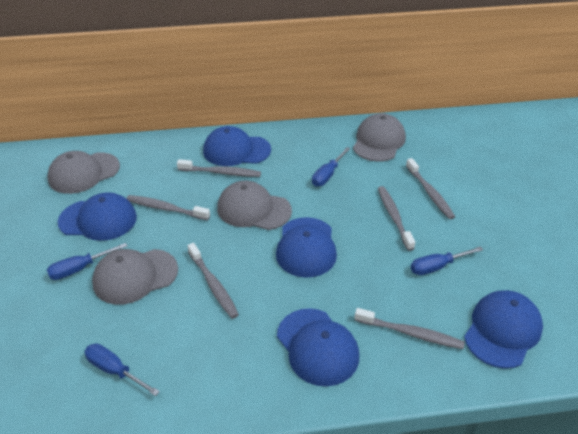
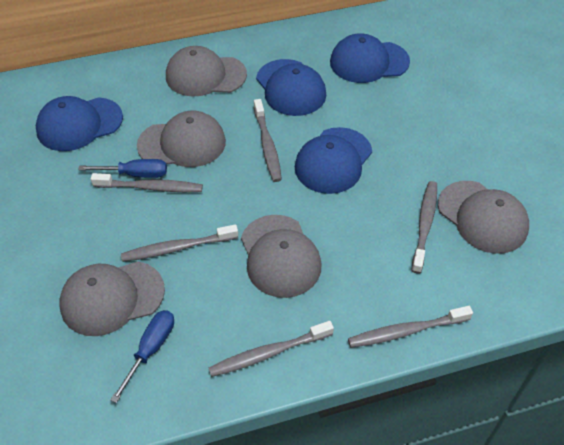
blue cap: [58,192,137,241] [203,126,271,166] [276,217,337,278] [277,308,359,386] [464,290,543,369] = 5 -> [36,96,123,151] [256,59,326,116] [295,127,372,194] [330,33,410,83] = 4
blue screwdriver: [47,243,127,280] [84,343,160,396] [312,147,350,187] [411,246,483,275] = 4 -> [78,159,167,178] [110,310,174,403] = 2
grey cap: [47,151,120,194] [92,249,178,305] [217,181,292,230] [353,113,406,162] = 4 -> [59,261,165,336] [137,111,226,167] [166,46,247,97] [241,215,321,298] [438,181,529,254] = 5

